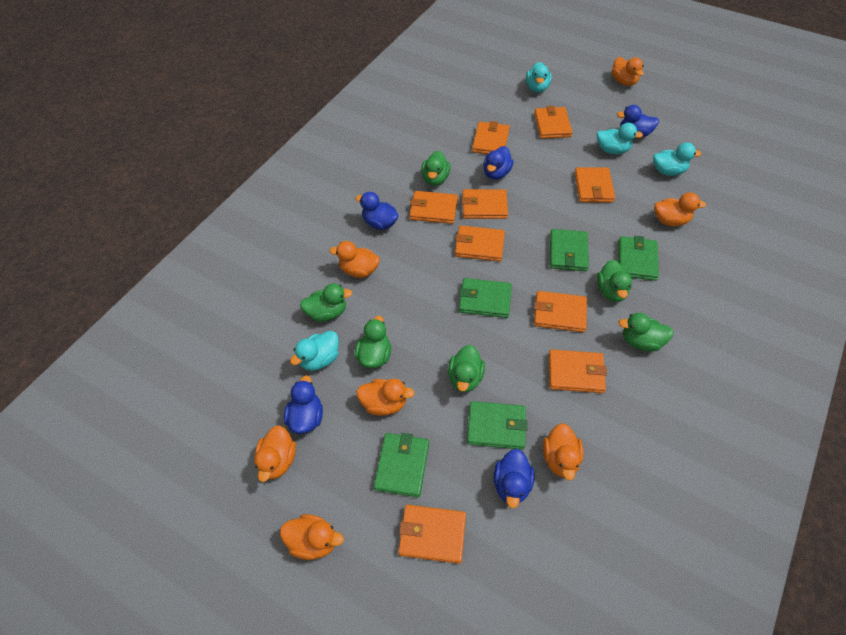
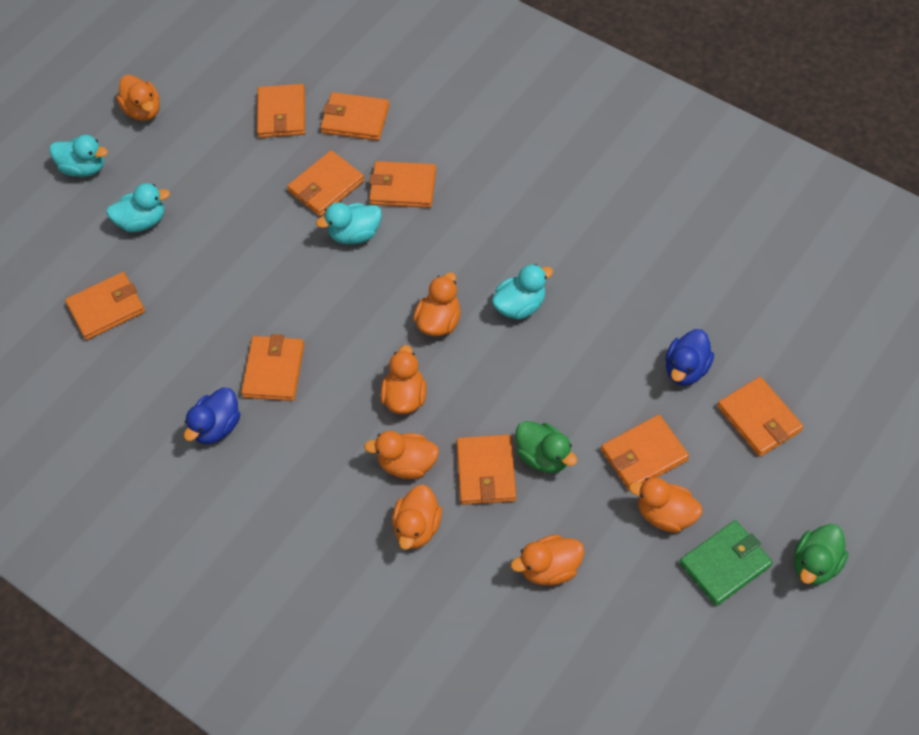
blue duck: [284,375,323,434] [355,192,399,230] [483,146,514,180] [494,449,535,508] [617,105,659,138] = 5 -> [184,387,240,444] [665,329,714,386] = 2
green duck: [300,283,352,322] [355,316,391,368] [421,151,450,186] [448,345,485,392] [597,260,632,302] [618,313,674,352] = 6 -> [516,421,577,473] [794,524,848,585] = 2
green wallet: [374,433,429,497] [459,278,512,318] [467,401,528,450] [550,229,589,271] [619,236,659,281] = 5 -> [679,520,773,606] = 1

